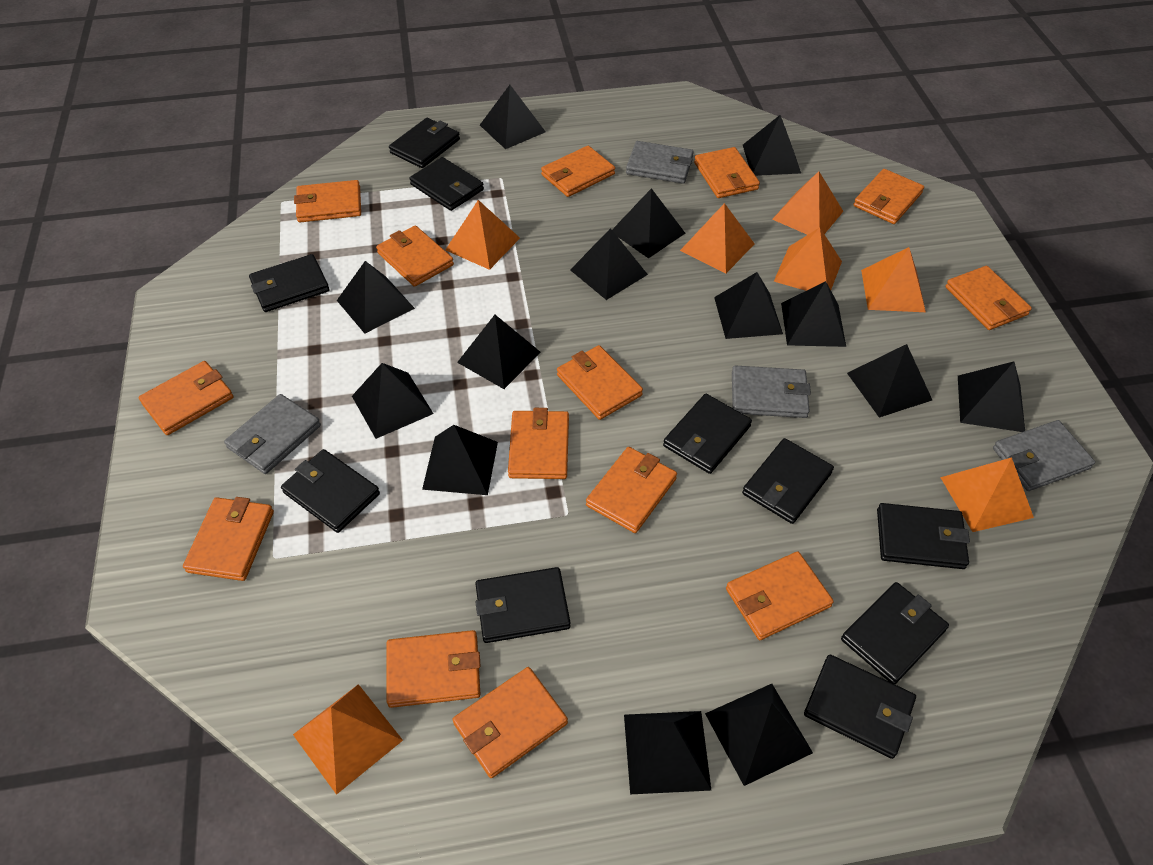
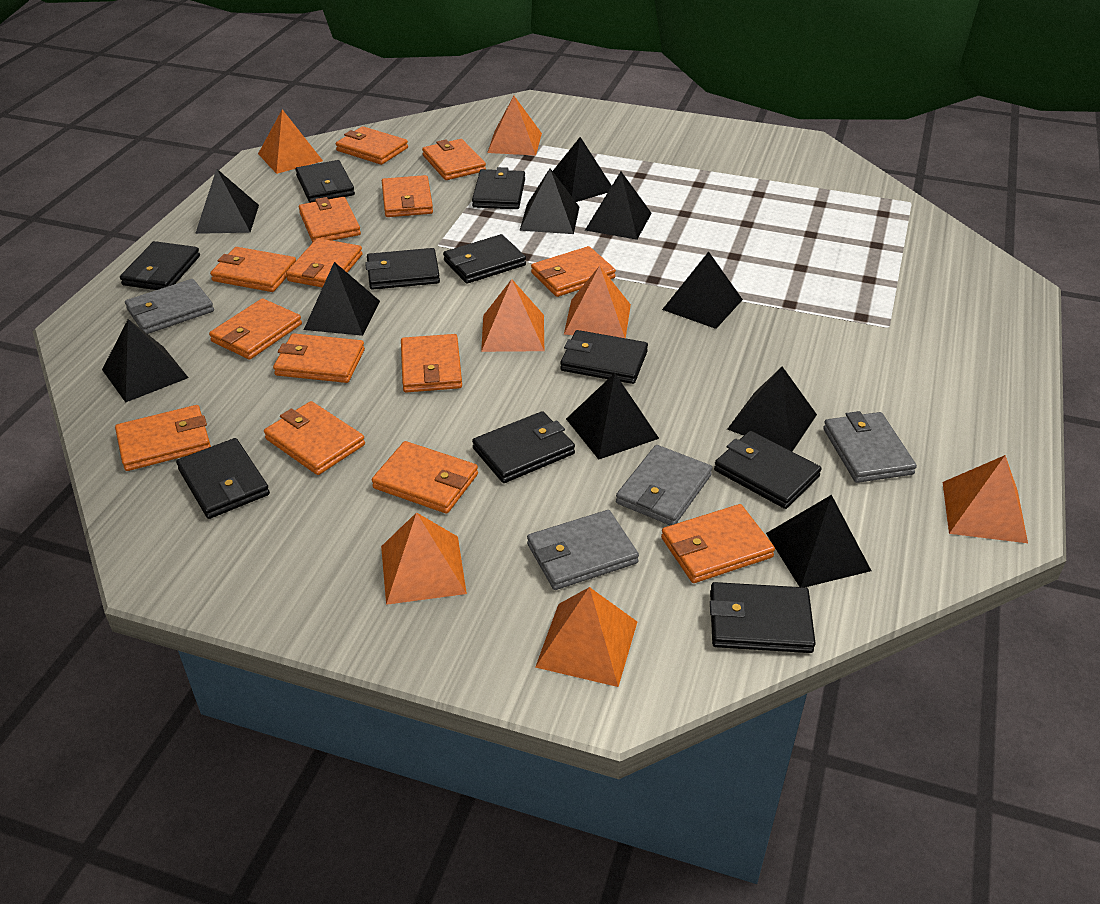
black pyramid: [337,261,415,334] [352,363,434,439] [422,425,498,495] [457,315,541,389] [480,85,546,149] [570,228,648,300] [612,188,685,258] [624,711,712,794] [705,684,813,786] [714,272,783,339] [743,115,801,176] [781,281,846,347] [847,344,932,418] [958,361,1025,432] = 14 -> [102,319,189,402] [195,168,259,234] [304,262,380,336] [519,168,579,234] [553,137,612,202] [566,373,659,460] [585,172,652,240] [662,252,743,329] [727,367,817,452] [766,495,871,587] = 10

